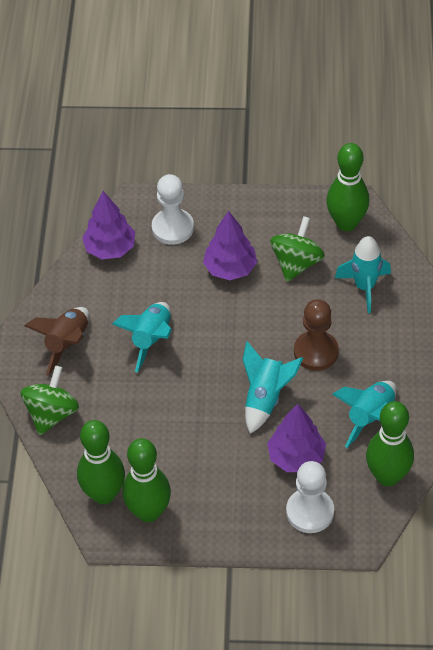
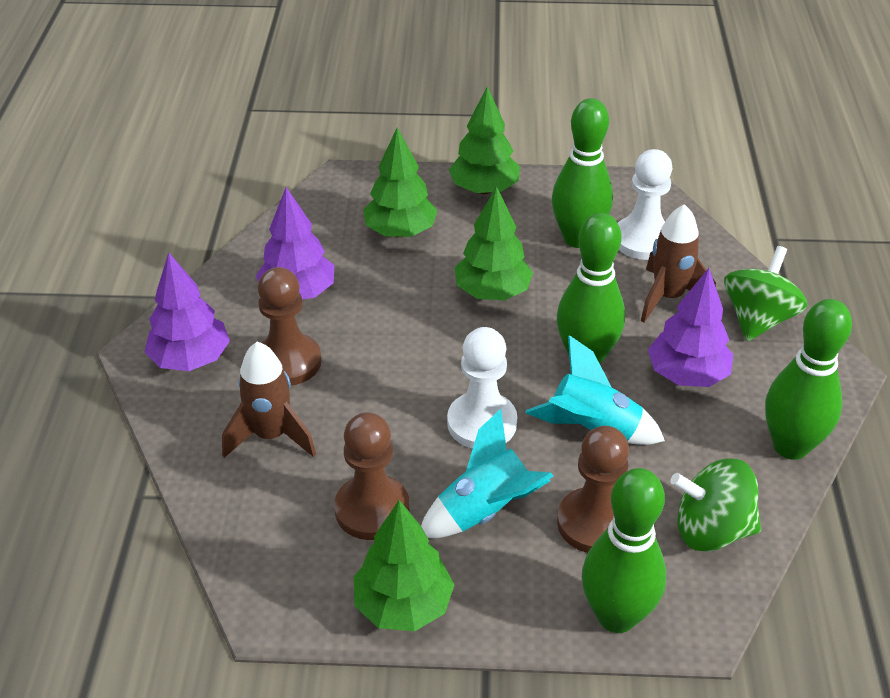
brown pawn: [294,299,339,371] = 1 -> [258,267,321,386] [334,412,409,540] [557,426,629,553] = 3
brown rocket: [24,307,89,376] = 1 -> [222,342,316,458] [641,204,716,322] = 2
green tree: none = 0 -> [354,500,455,631] [363,127,438,237] [449,86,520,194] [454,186,533,300] = 4
turquoise rocket: [112,302,172,372] [243,341,303,434] [332,381,397,448] [335,236,391,313] = 4 -> [421,409,553,538] [525,335,665,445] = 2

